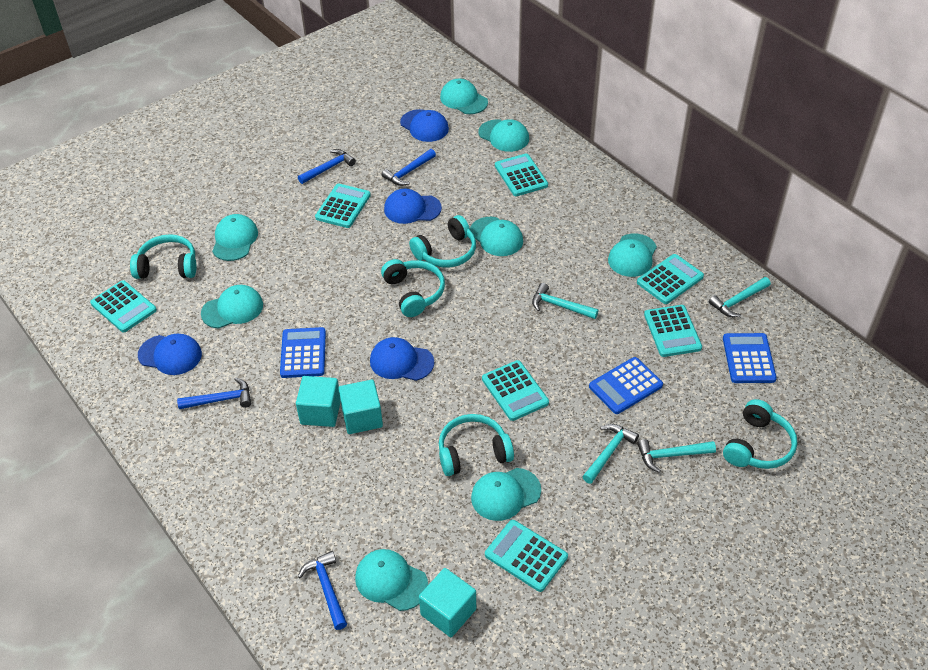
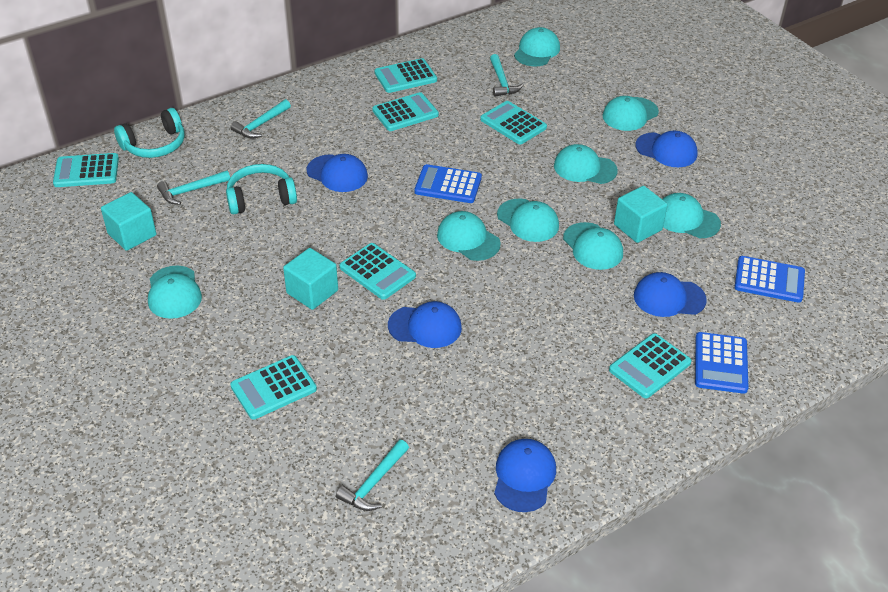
blue cap: [138,334,202,375] [370,337,434,381] [384,189,442,224] [400,109,449,142] = 4 -> [307,154,368,192] [388,301,462,348] [494,439,556,512] [634,272,707,317] [635,130,698,167] = 5
blue hammer: [177,378,251,409] [298,149,356,184] [298,551,347,630] [382,149,436,186] = 4 -> none = 0
turquoise headphones: [130,234,196,279] [381,259,445,317] [409,215,476,268] [439,414,514,476] [723,399,797,469] = 5 -> [114,108,185,158] [226,164,297,214] = 2

